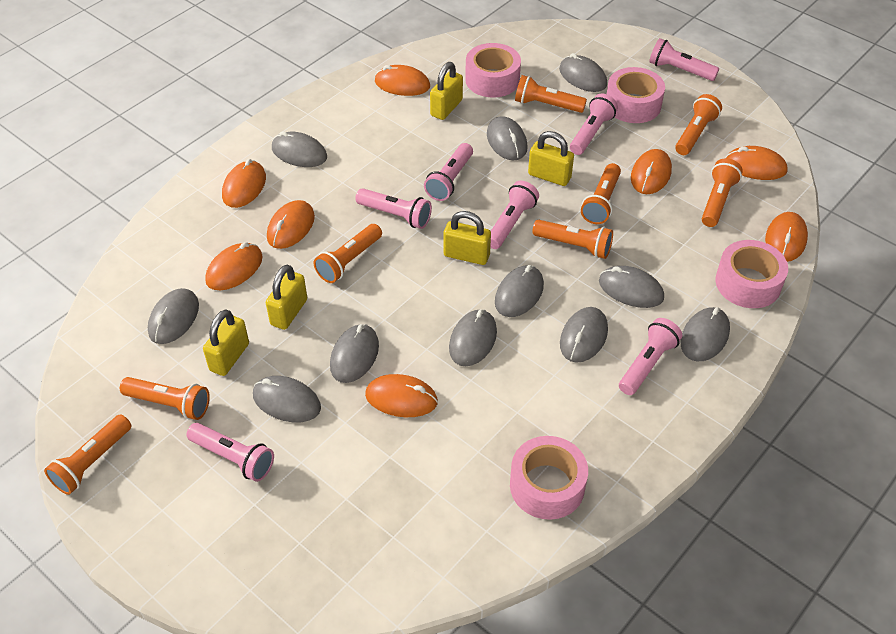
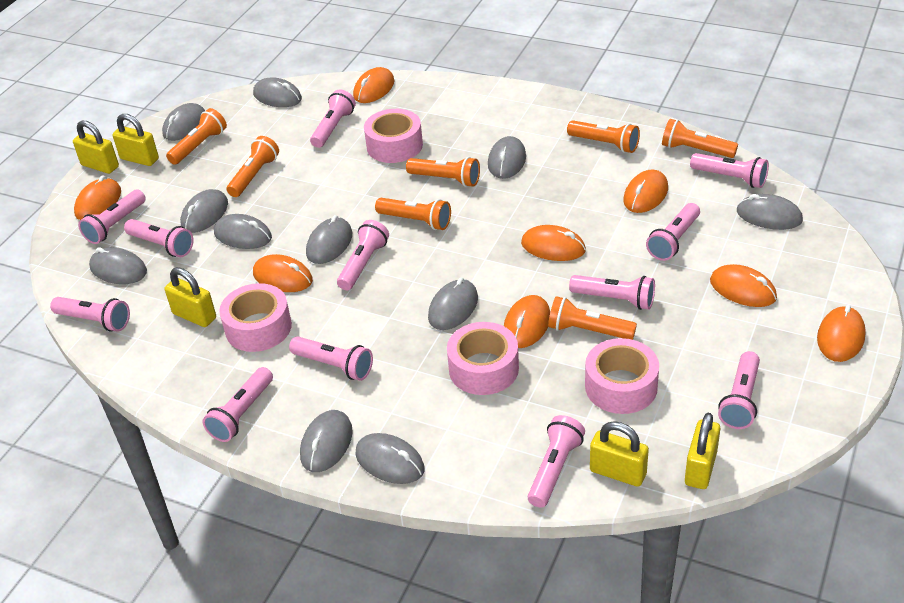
orange flashlight: [44,414,132,495] [120,377,210,420] [313,224,382,283] [515,75,587,113] [532,220,613,259] [581,163,621,224] [675,94,722,155] [702,158,743,227] = 8 -> [166,108,227,165] [226,136,279,197] [375,198,451,230] [406,157,480,187] [548,296,637,340] [567,120,640,153] [662,119,738,158] = 7
pink flashlight: [186,423,274,482] [355,188,432,229] [424,143,473,201] [490,181,539,249] [570,93,618,155] [619,318,682,395] [649,38,719,81] = 7 -> [50,297,130,332] [78,190,146,244] [124,219,194,257] [202,367,273,442] [289,336,373,381] [310,90,356,148] [337,220,389,290] [528,415,585,507] [569,275,655,310] [646,203,700,261] [690,153,769,188] [718,351,760,429] = 12

